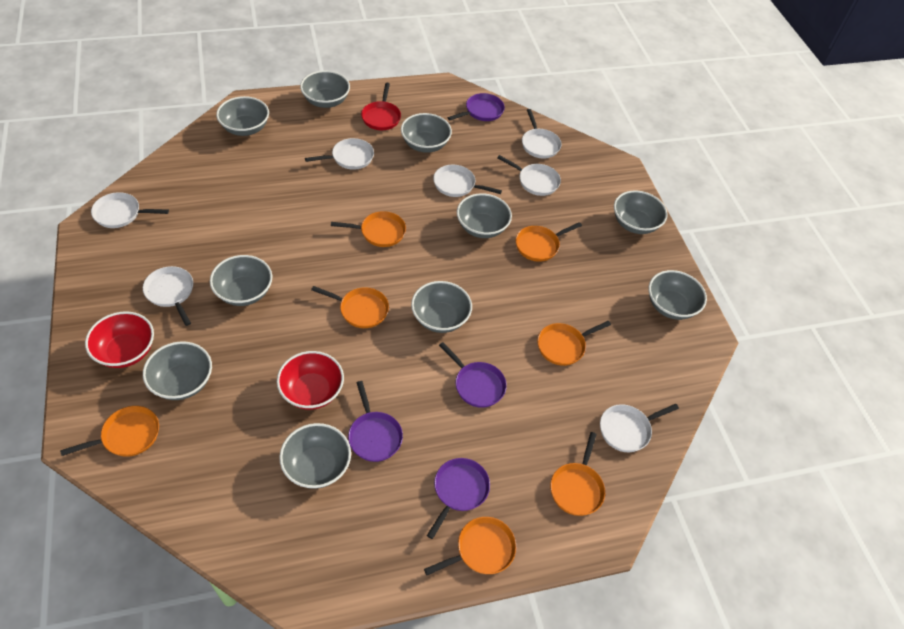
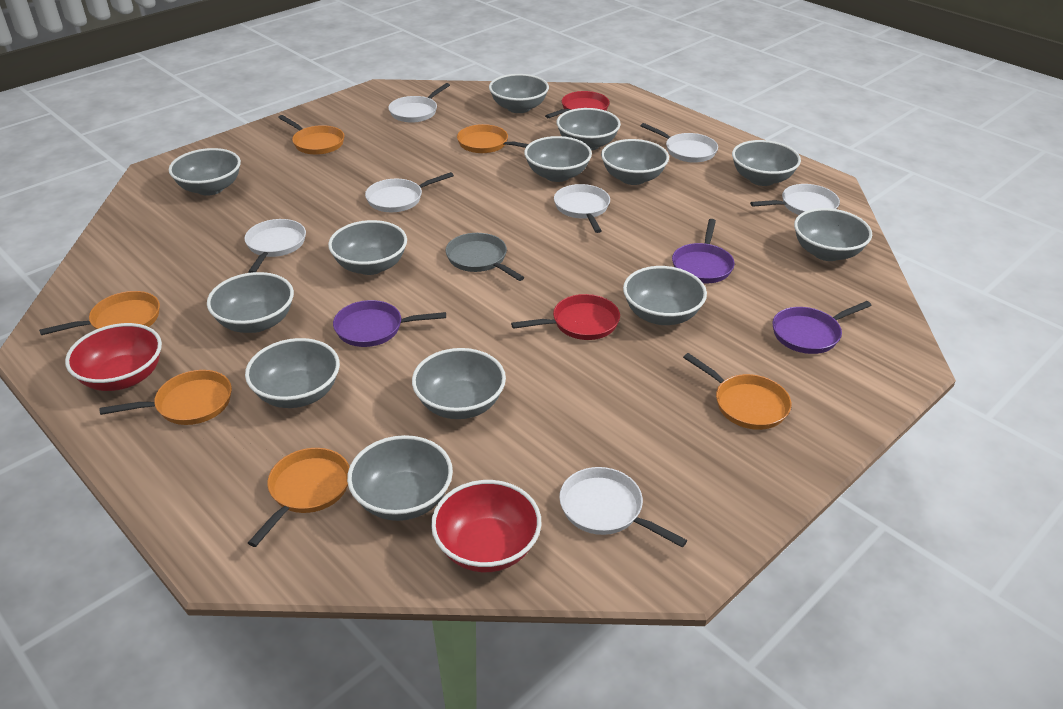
grey bowl: [143,341,212,400] [210,255,272,306] [216,96,269,136] [279,423,351,489] [300,71,350,108] [401,113,452,153] [411,281,472,333] [457,193,512,238] [614,190,668,234] [649,270,707,320] = 10 -> [169,148,241,196] [207,272,294,333] [245,338,340,408] [328,220,407,275] [347,435,453,521] [412,348,506,419] [489,74,549,113] [524,136,592,182] [557,108,621,151] [601,139,669,185] [623,266,707,325] [732,140,801,186] [794,208,872,261] = 13
grey pan: none = 0 -> [446,233,524,281] = 1
orange pan: [60,406,159,457] [311,286,389,328] [331,211,406,247] [424,517,516,575] [516,222,582,262] [537,321,611,366] [550,432,605,516] = 7 -> [39,291,160,335] [100,370,232,425] [248,448,349,547] [278,115,344,155] [457,124,528,153] [683,353,792,430] = 6
purple pan: [348,381,403,462] [427,458,490,539] [439,342,507,408] [448,93,505,121] = 4 -> [333,300,446,347] [672,219,735,283] [772,301,872,354] = 3
red pan: [361,83,401,130] = 1 -> [511,294,620,340] [545,91,610,118] = 2

